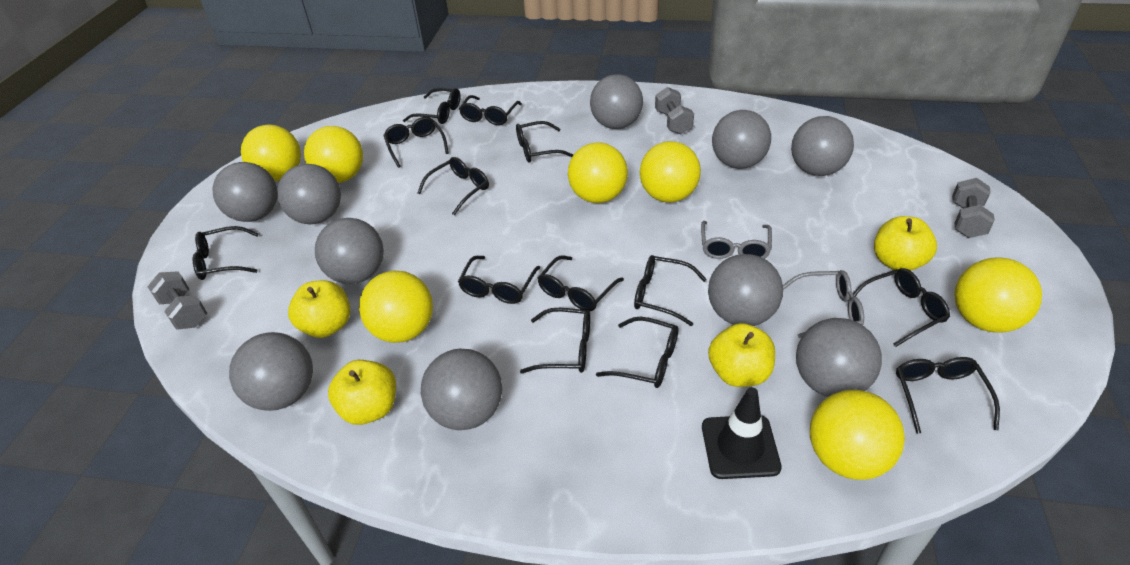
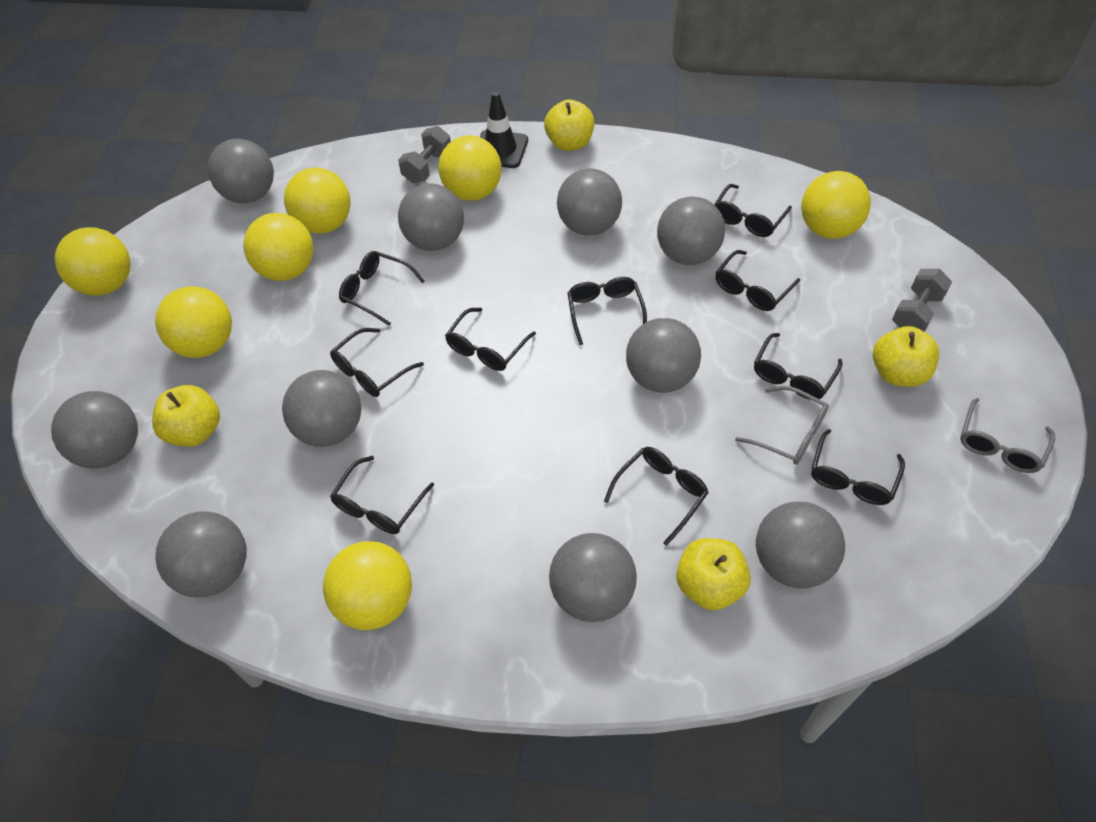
black glasses: [193,226,258,280] [383,117,449,168] [403,88,461,124] [417,157,489,216] [458,256,541,304] [459,95,522,125] [516,121,574,163] [520,308,590,374] [538,255,624,311] [596,317,679,388] [634,255,707,326] [848,268,950,347] [896,357,1000,434] = 13 -> [330,328,424,397] [330,456,434,534] [339,251,425,326] [445,308,536,371] [568,277,647,346] [604,447,709,546] [714,184,792,237] [715,250,800,311] [754,333,843,400] [811,429,905,505] = 10
grey dumbbell: [148,271,207,330] [655,87,694,134] [952,178,995,238] = 3 -> [398,126,451,183] [892,269,952,332] = 2

